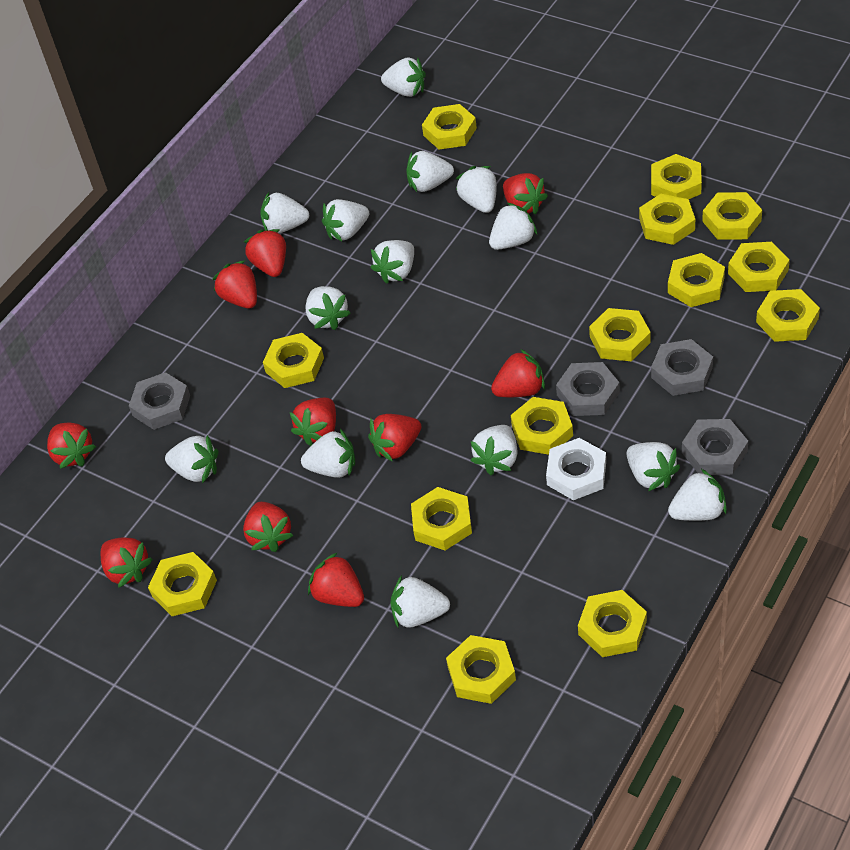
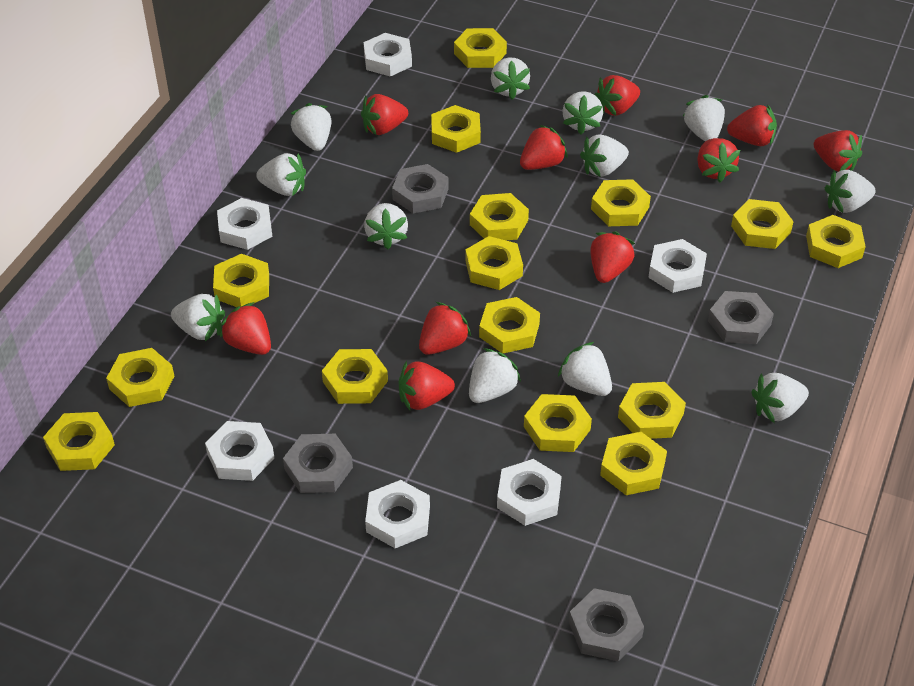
white nut: [546,438,606,500] = 1 -> [205,421,274,481] [217,198,272,250] [364,33,412,76] [365,480,430,548] [497,459,562,526] [648,239,707,293] = 6
white strawberry: [165,435,218,483] [260,192,310,233] [301,429,355,478] [305,286,350,330] [322,199,369,241] [371,240,414,284] [381,57,426,97] [390,575,450,628] [406,151,454,192] [456,166,497,213] [471,425,517,475] [489,203,537,250] [626,442,680,491] [668,469,727,521] = 14 -> [171,294,225,341] [256,153,306,196] [291,103,332,151] [364,203,408,249] [469,348,521,403] [491,57,530,100] [558,342,612,396] [562,91,603,135] [580,134,629,177] [683,95,725,141] [751,373,809,423] [825,170,876,213] = 12
yellow nut: [148,552,217,616] [263,333,324,388] [411,487,472,550] [422,104,477,150] [446,635,516,704] [511,397,573,455] [578,590,647,657] [589,308,651,362] [639,194,695,245] [651,154,702,199] [668,253,725,307] [702,192,762,240] [728,242,790,292] [756,289,820,342] = 14 -> [43,412,115,471] [106,348,174,407] [213,254,269,307] [322,349,388,404] [431,105,481,153] [454,28,507,68] [465,236,523,290] [470,193,529,240] [479,297,540,353] [524,394,592,452] [591,179,651,226] [600,432,667,495] [618,382,686,439] [731,199,794,249] [806,215,866,268] = 15

